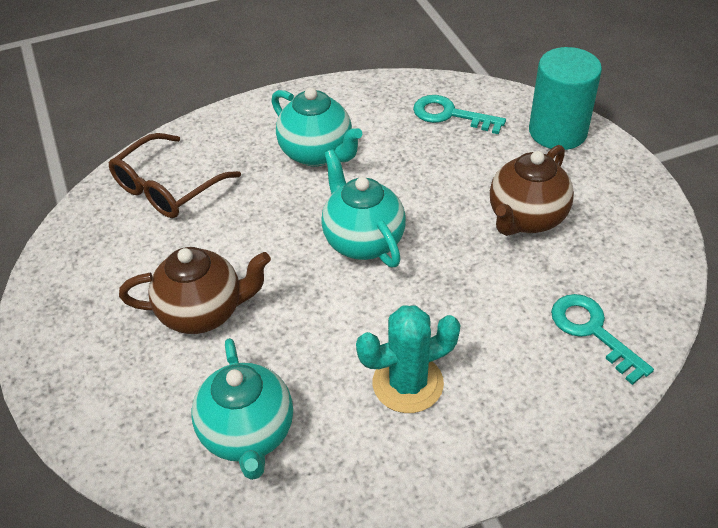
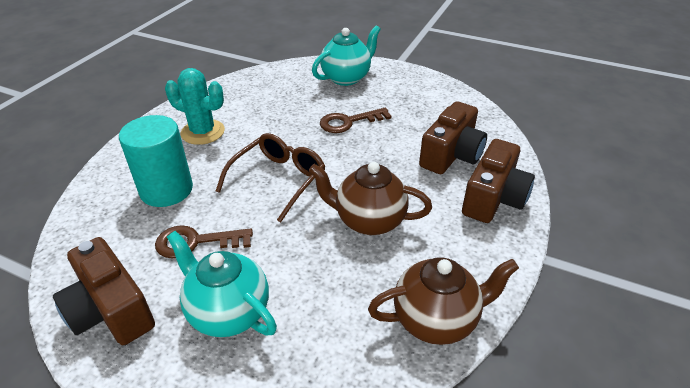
brown camera: none = 0 -> [53,237,155,345] [419,101,487,174] [462,139,535,223] = 3
brown key: none = 0 -> [155,225,253,259] [320,108,392,133] = 2
turquoise key: [413,95,506,134] [551,294,654,385] = 2 -> none = 0
turquoise teapot: [192,338,293,480] [271,87,362,167] [321,149,406,267] = 3 -> [167,231,277,337] [312,26,381,86] = 2

